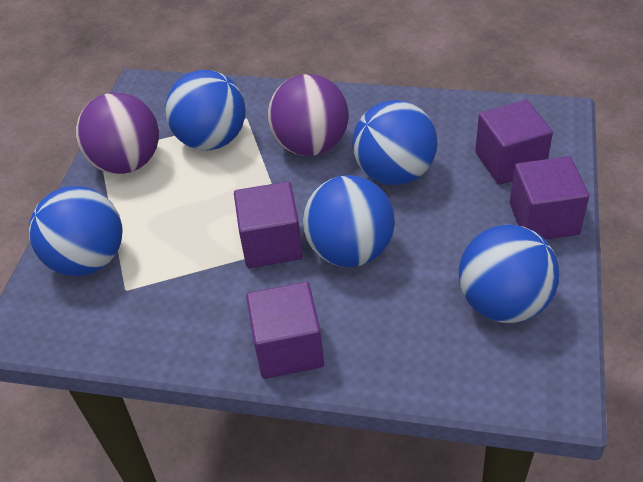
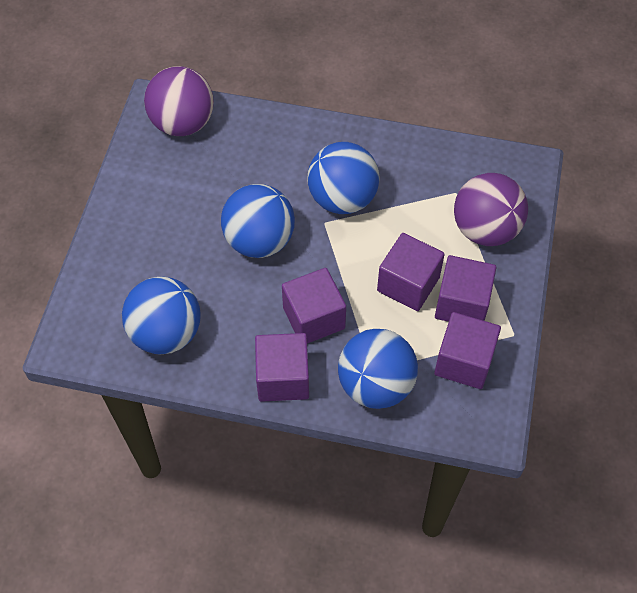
blue ball: [29,186,123,276] [165,70,246,150] [303,175,395,267] [353,100,437,185] [459,224,559,323] = 5 -> [122,277,200,355] [221,184,295,258] [307,142,379,214] [338,329,418,409] = 4
purple cube: [234,181,303,268] [246,282,324,379] [475,100,553,185] [510,156,589,240] = 4 -> [255,333,309,402] [282,268,346,344] [377,233,445,311] [434,312,501,389] [435,255,496,322] = 5

